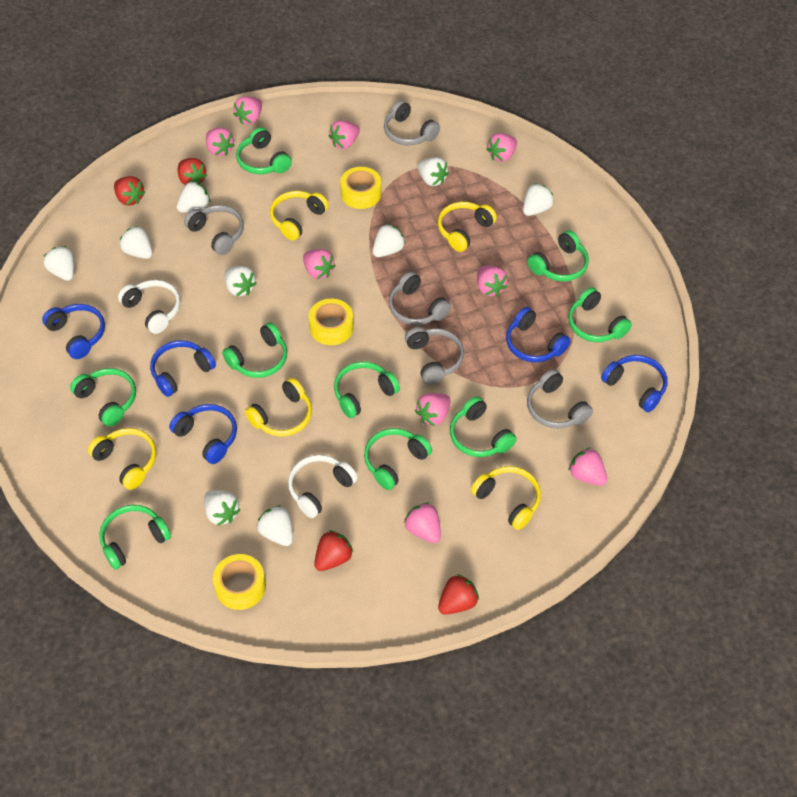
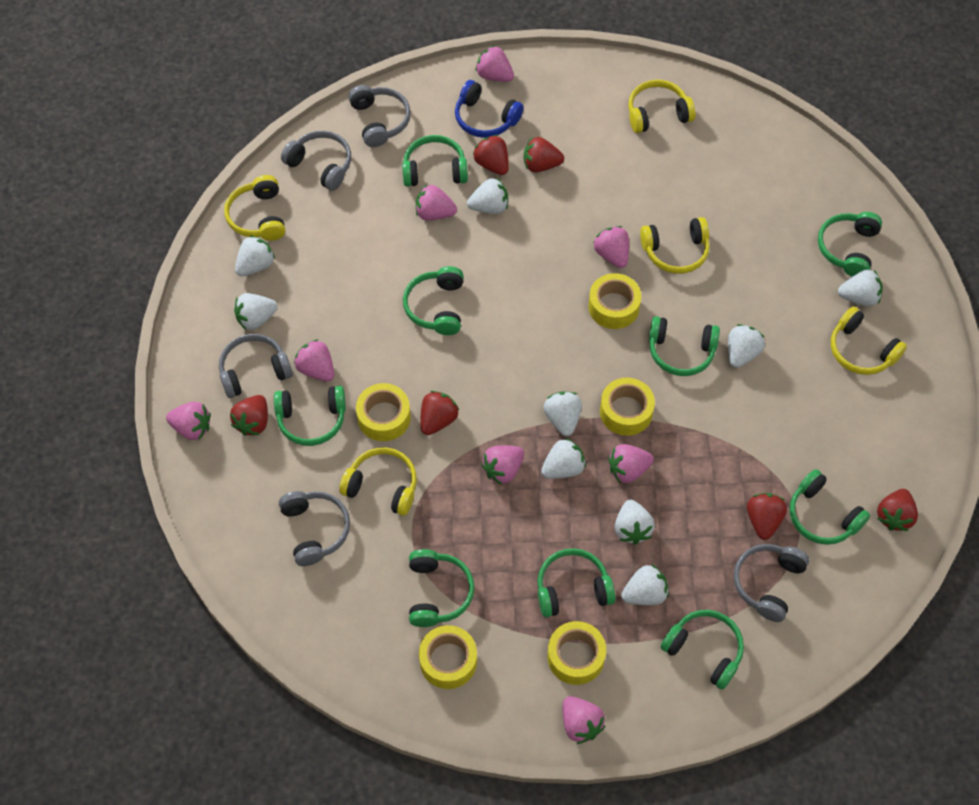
blue headphones: [42,304,105,359] [150,340,216,397] [169,404,237,464] [506,307,571,362] [601,355,668,412] = 5 -> [455,80,524,138] = 1
pink strawberry: [206,128,235,156] [233,96,262,124] [303,249,336,279] [329,120,360,149] [404,502,441,543] [415,393,451,426] [477,266,508,297] [486,133,517,162] [568,448,607,486] = 9 -> [166,402,211,440] [294,339,334,382] [416,184,457,221] [475,46,514,82] [481,445,524,485] [563,696,605,744] [593,226,629,268] [608,444,654,483] = 8
red strawberry: [114,176,145,206] [178,158,207,185] [314,530,354,571] [438,574,479,615] = 4 -> [230,395,268,436] [421,391,459,435] [473,135,509,175] [524,137,564,173] [747,493,787,540] [877,489,918,531] = 6
white headphones: [118,280,180,334] [288,455,358,518] = 2 -> none = 0
yellow tape: [213,554,266,610] [309,299,354,345] [340,167,381,209] = 3 -> [356,383,411,441] [419,625,477,689] [547,621,606,685] [588,273,641,329] [600,378,655,436] = 5

